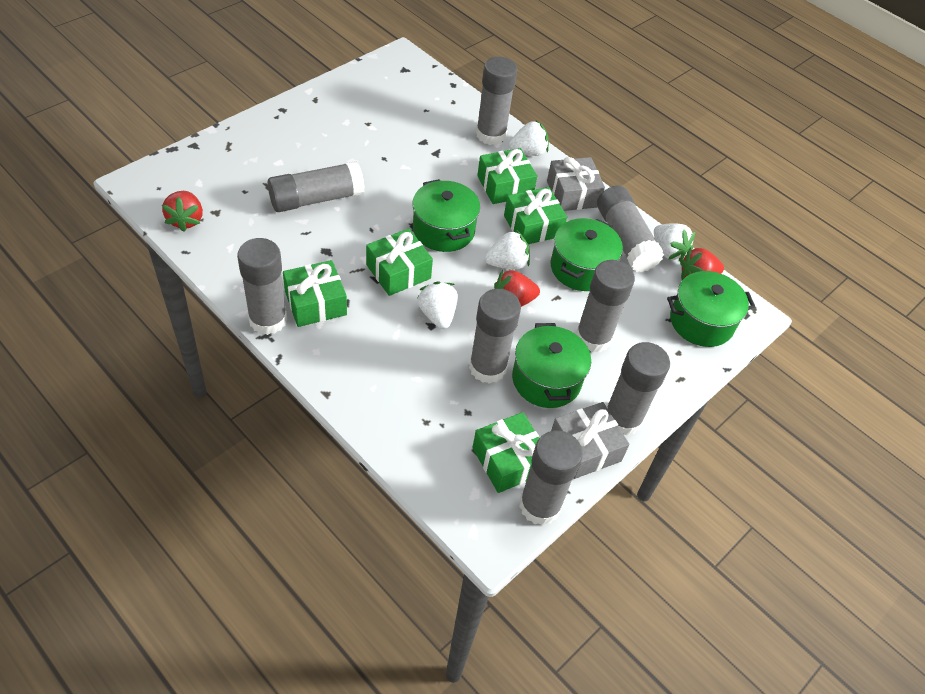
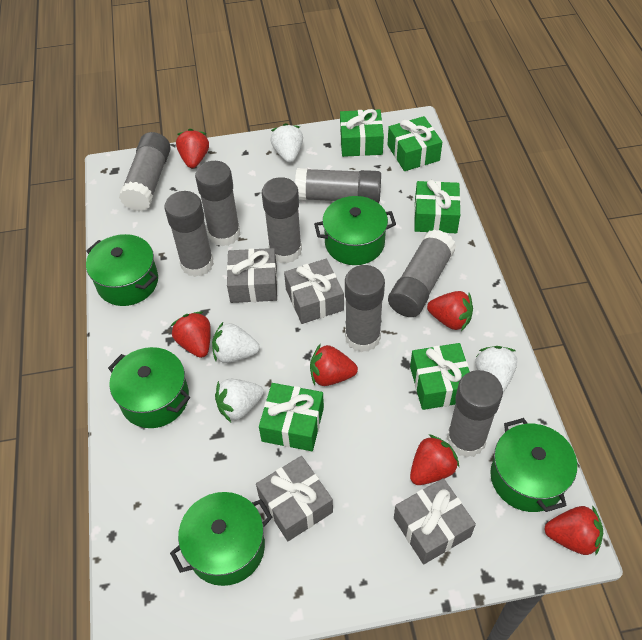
green pot: [412,179,480,252] [512,323,591,408] [551,218,623,291] [667,271,755,347] = 4 -> [86,234,158,306] [108,347,190,428] [170,492,272,586] [314,196,396,265] [490,418,577,512] = 5
grey gift: [547,157,605,211] [551,402,630,479] = 2 -> [227,248,277,303] [256,456,333,541] [284,259,344,324] [394,478,476,564] = 4
red strawberry: [162,191,203,232] [494,270,540,307] [680,248,724,280] = 3 -> [171,311,211,358] [176,129,209,168] [310,344,358,386] [410,434,459,485] [427,291,473,331] [544,506,603,555] = 6

